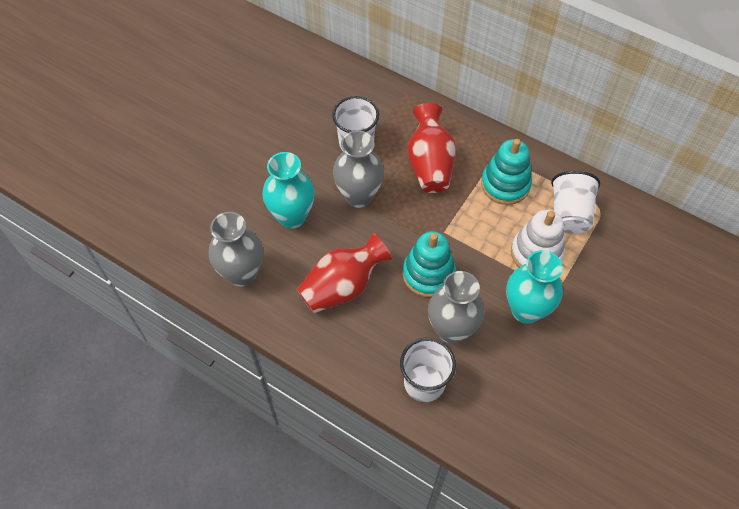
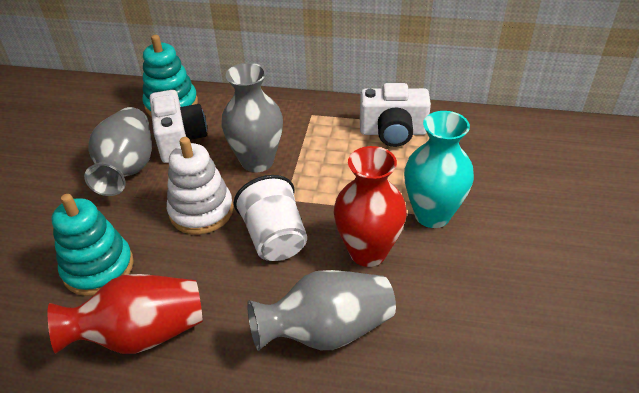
turquoise vase: [262,152,315,229] [506,250,563,324] = 2 -> [404,111,474,228] = 1
white camera: none = 0 -> [150,90,207,163] [360,83,431,147] = 2
white cup: [332,96,379,152] [400,338,456,402] [551,171,600,234] = 3 -> [234,175,307,261] = 1

